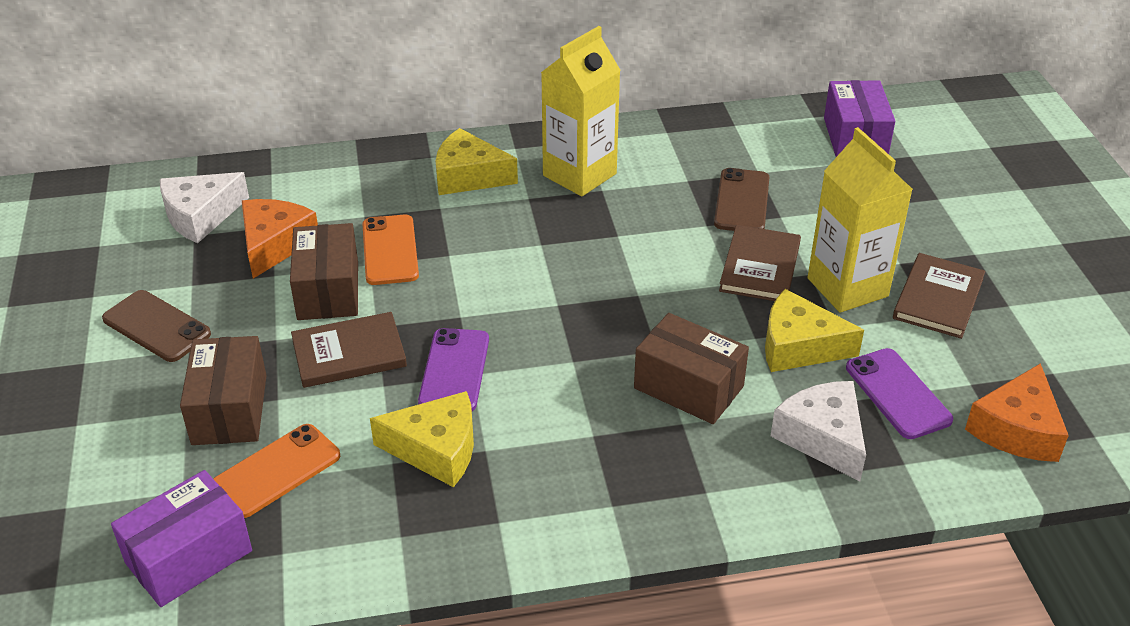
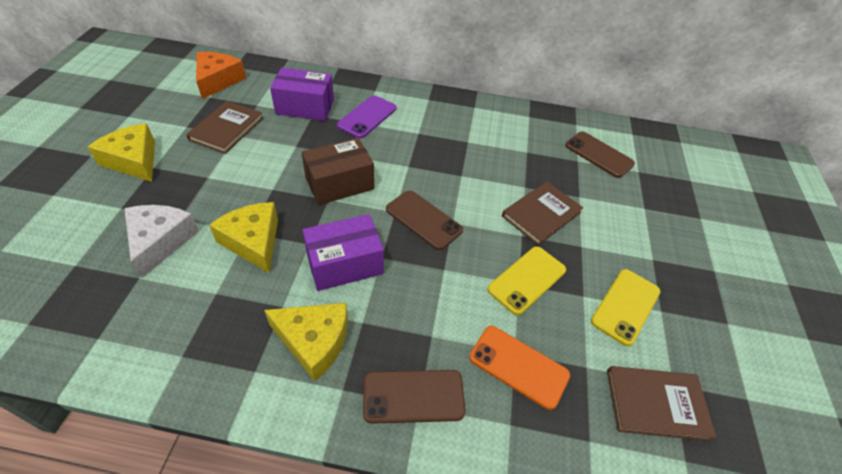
brown box: [180,336,267,445] [290,223,358,320] [634,313,749,424] = 3 -> [302,138,374,205] = 1
brown phone: [102,290,211,362] [714,168,769,231] = 2 -> [363,370,466,424] [386,190,463,250] [565,131,635,178] = 3
orange cheese: [242,199,318,279] [965,363,1069,462] = 2 -> [196,52,246,99] = 1
orange phone: [213,424,340,518] [362,215,419,285] = 2 -> [469,326,570,410] = 1
purple phone: [418,328,489,411] [846,348,953,439] = 2 -> [337,95,396,138] = 1
white cheese: [160,172,249,243] [771,381,866,481] = 2 -> [124,205,199,278] = 1
yellow carton: [541,26,621,196] [807,127,913,313] = 2 -> none = 0
yellow phone: none = 0 -> [487,246,566,315] [591,269,661,346] = 2

